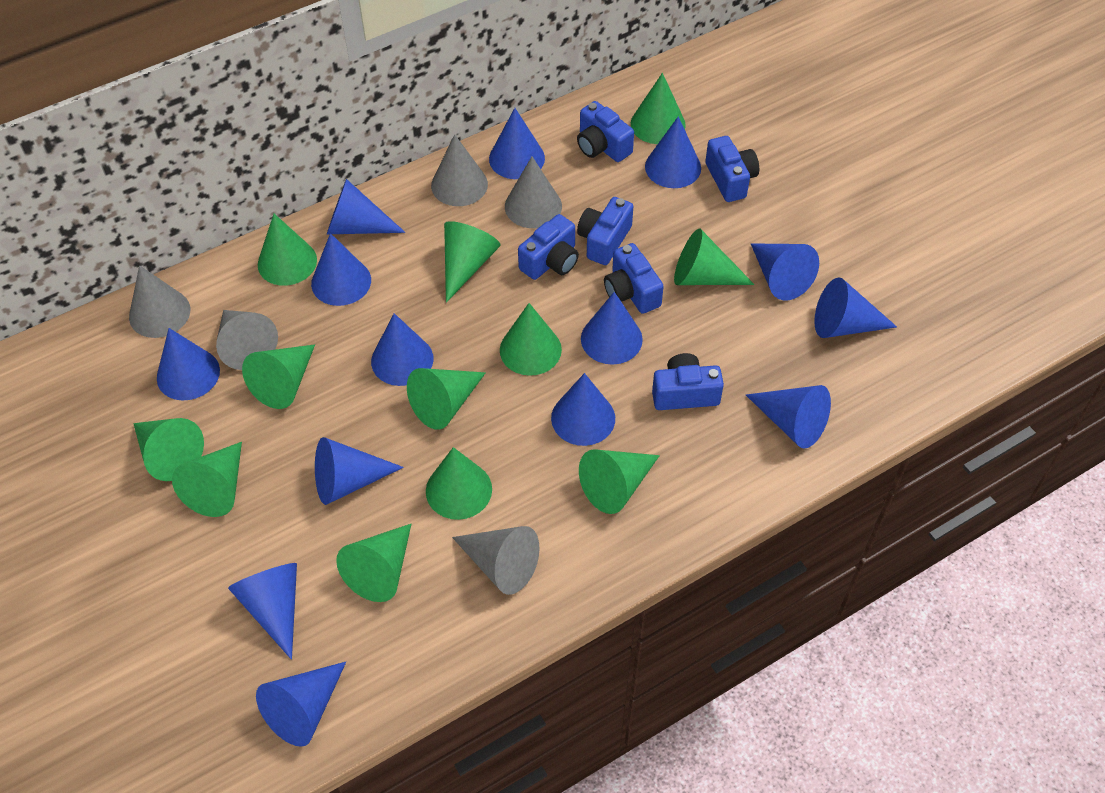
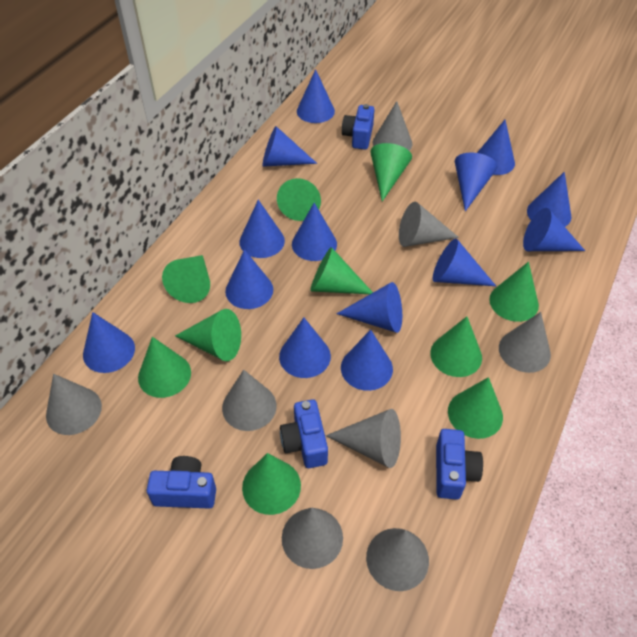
blue camera: [518,214,579,280] [577,101,634,162] [577,197,633,265] [604,243,664,314] [652,353,724,410] [705,136,759,202] = 6 -> [147,456,216,509] [280,399,328,468] [342,104,375,150] [436,429,483,500] = 4
green cone: [133,418,204,481] [172,442,242,517] [242,344,315,409] [258,214,317,286] [336,524,411,602] [407,368,486,430] [426,447,492,520] [444,221,500,303] [500,303,562,376] [579,449,660,514] [631,73,686,144] [674,229,755,285] = 12 -> [138,337,191,398] [162,255,210,303] [175,309,241,361] [242,453,301,515] [277,178,321,221] [310,247,373,294] [370,143,412,201] [430,316,482,377] [448,377,503,439] [489,262,539,322] = 10
grey cone: [129,265,190,338] [216,310,278,370] [431,134,488,206] [452,526,539,595] [505,157,562,228] = 5 -> [46,374,102,435] [222,370,277,431] [282,508,343,569] [326,409,401,468] [366,528,429,591] [373,101,412,151] [399,202,459,247] [499,312,551,373] = 8

